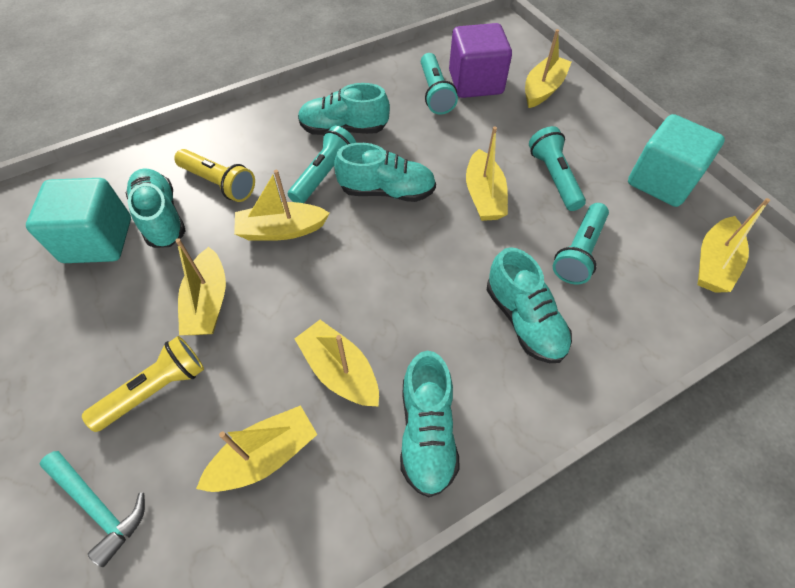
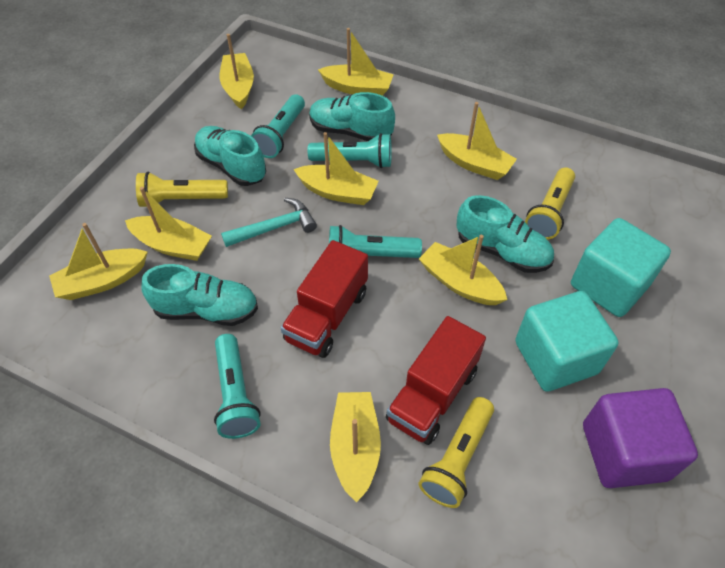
red truck: none = 0 -> [281,240,368,358] [386,316,486,445] = 2
turquoise shoe: [125,168,186,248] [298,83,390,135] [334,143,436,202] [400,351,460,497] [487,247,572,363] = 5 -> [142,264,258,326] [194,126,266,186] [309,92,395,141] [456,195,554,273] = 4
yellow boat: [175,238,226,335] [196,405,317,492] [234,169,330,241] [294,320,379,406] [466,126,508,221] [525,29,572,108] [697,198,770,293] = 7 -> [49,223,148,300] [125,187,212,261] [220,34,254,109] [294,132,379,205] [318,28,394,96] [330,392,381,503] [419,235,508,305] [437,102,517,180] = 8
yellow flashlight: [82,336,204,432] [174,149,255,202] = 2 -> [136,172,228,207] [419,397,494,508] [525,167,575,240] = 3

